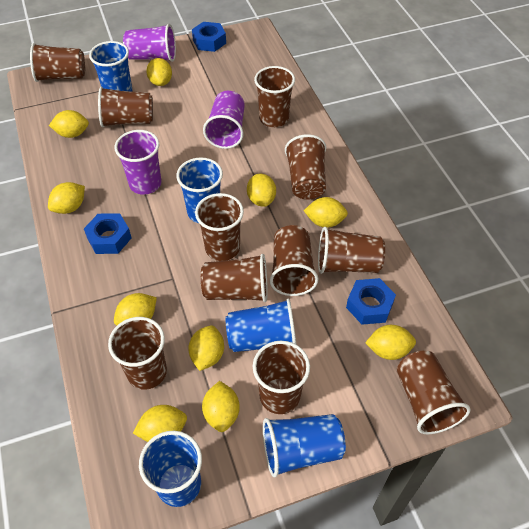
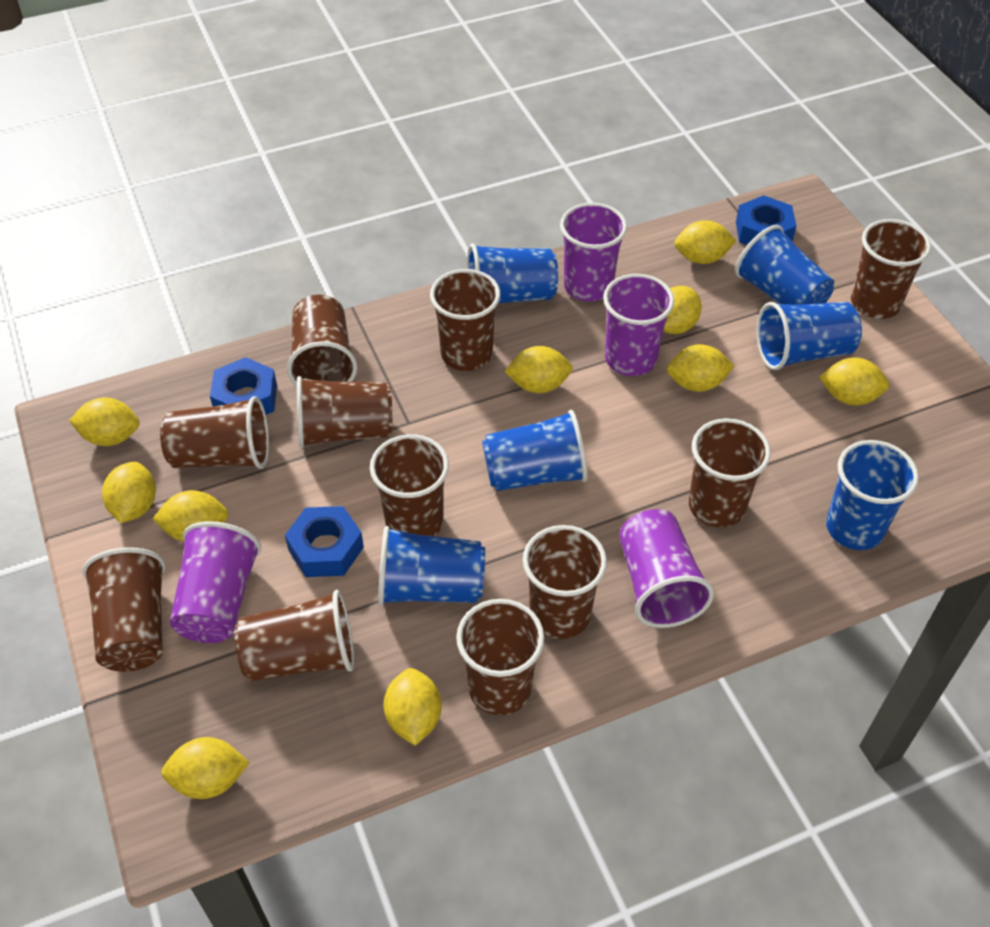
blue cup: [89,41,132,92] [139,431,202,507] [176,158,223,223] [226,298,297,352] [263,414,346,478] = 5 -> [378,526,485,605] [467,243,558,304] [482,410,587,491] [735,225,834,305] [757,302,862,370] [826,440,919,550] = 6
purple cup: [114,130,162,195] [123,24,176,62] [203,91,245,149] = 3 -> [170,521,261,643] [560,203,627,302] [603,274,674,376] [619,509,714,628] = 4

